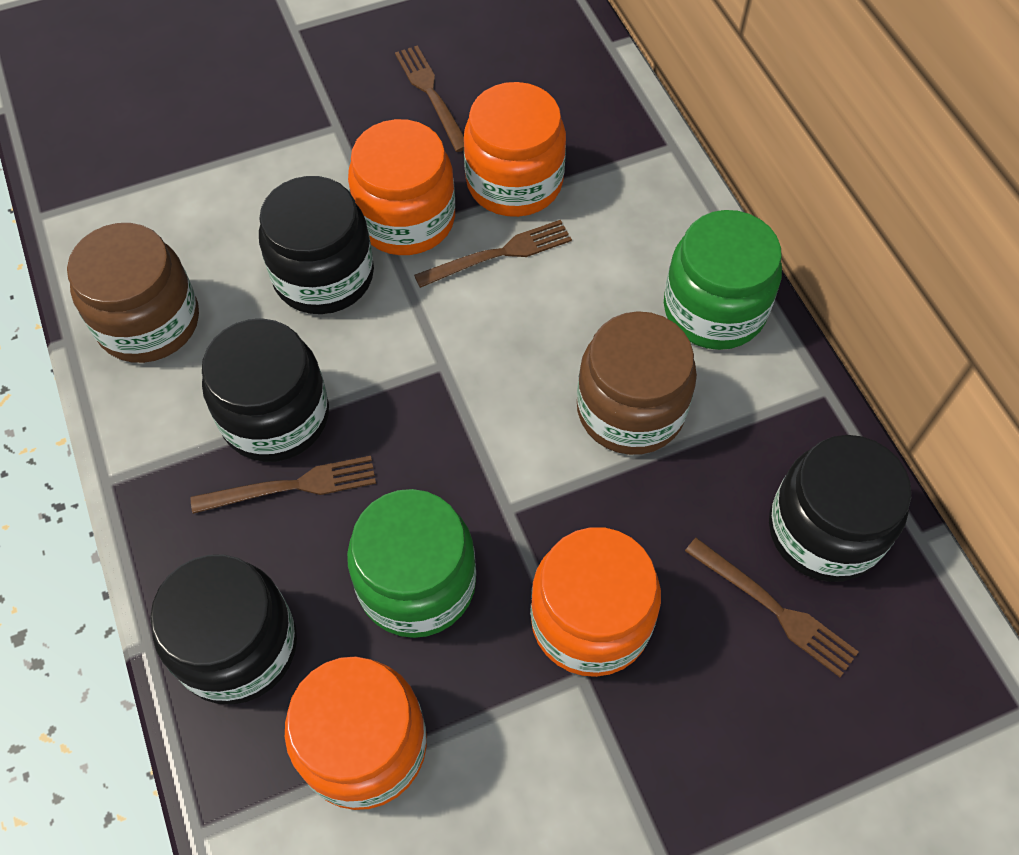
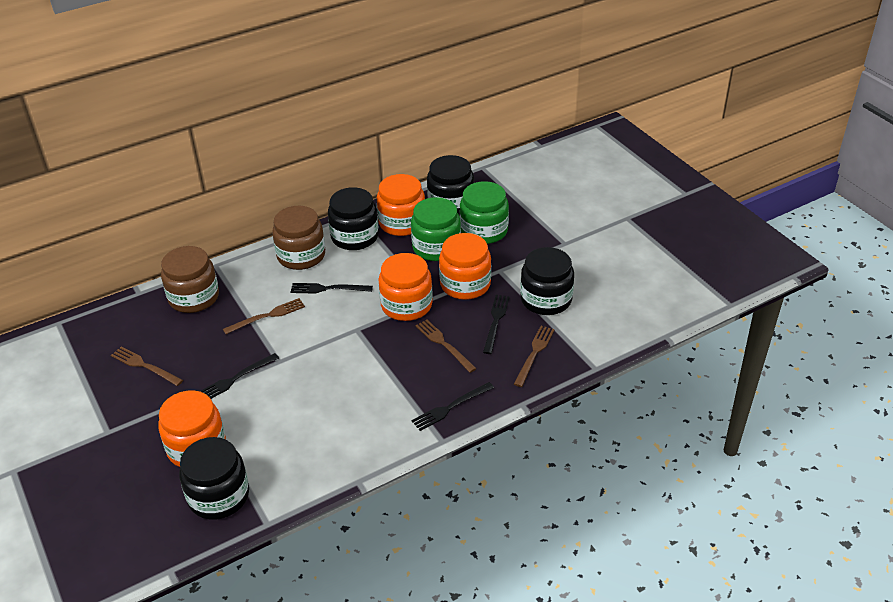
black fork: none = 0 -> [200,353,279,399] [291,283,373,294] [411,382,494,431] [483,295,510,354] = 4

